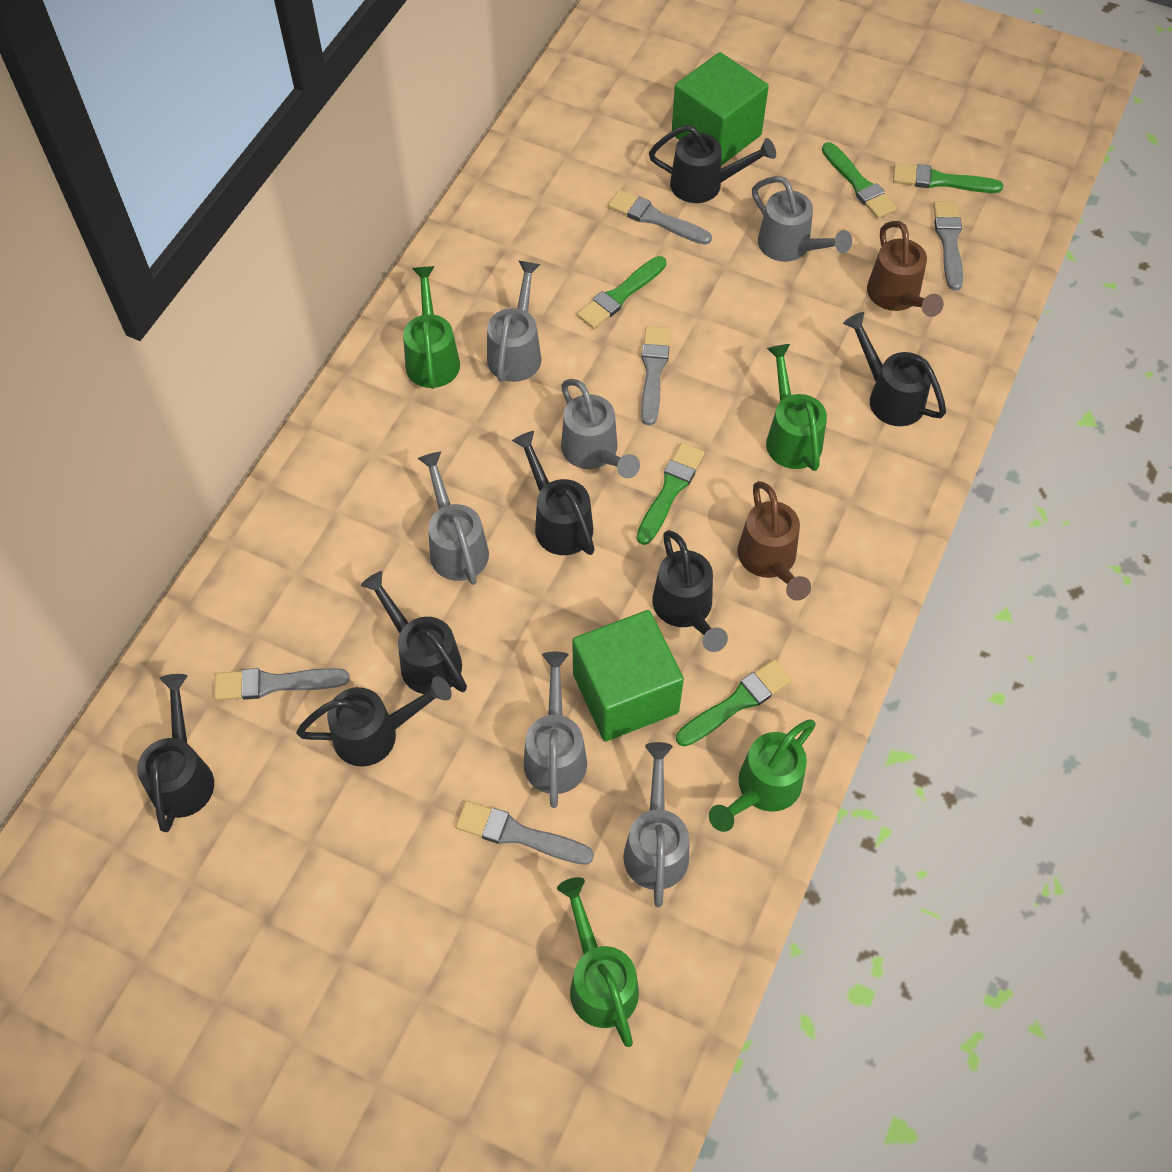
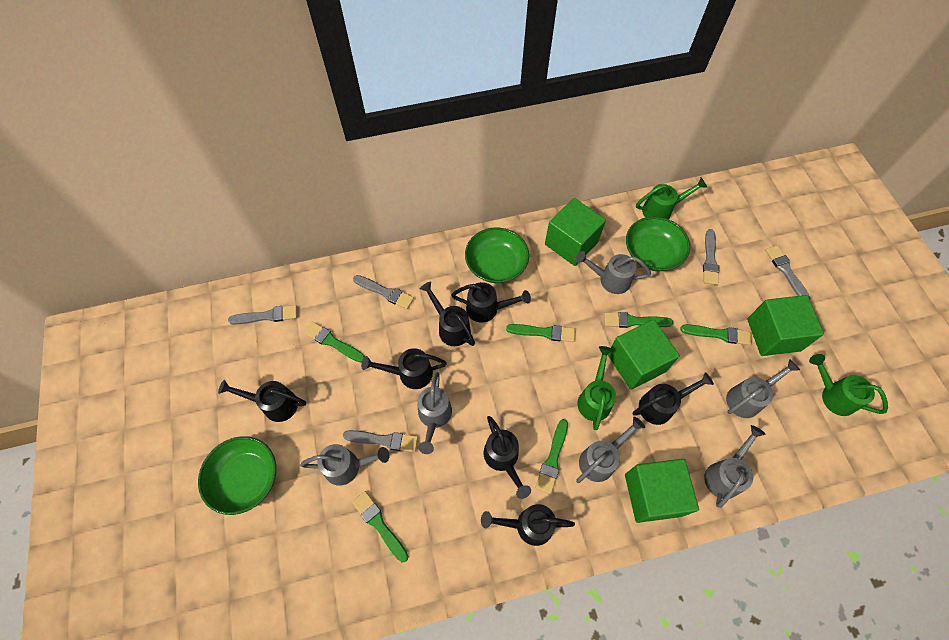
brown watering can: [737,481,811,601] [867,221,944,317] = 2 -> none = 0
green bowl: none = 0 -> [198,436,276,515] [465,228,529,283] [626,217,690,271] = 3
green brush: [577,256,666,329] [636,442,705,545] [676,659,792,747] [822,142,897,219] [893,163,1003,193] = 5 -> [304,321,365,363] [352,491,409,562] [506,324,576,342] [536,419,568,494] [604,312,673,328] [680,324,752,345] = 6
green cube: [572,610,684,742] [672,52,769,166] = 2 -> [545,198,606,266] [608,319,680,390] [625,459,699,523] [747,295,824,356] = 4
green watering can: [403,266,460,389] [557,877,639,1047] [709,719,816,832] [766,344,827,471] = 4 -> [577,346,616,430] [636,177,707,219] [809,354,888,416] = 3

